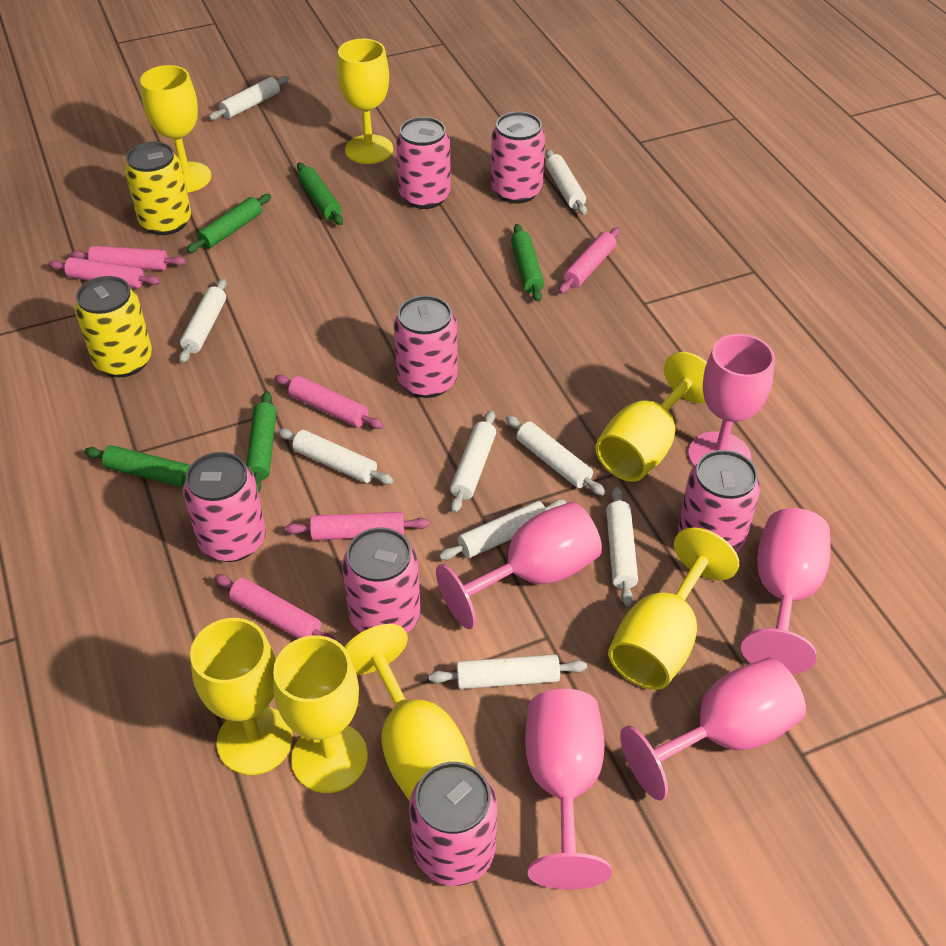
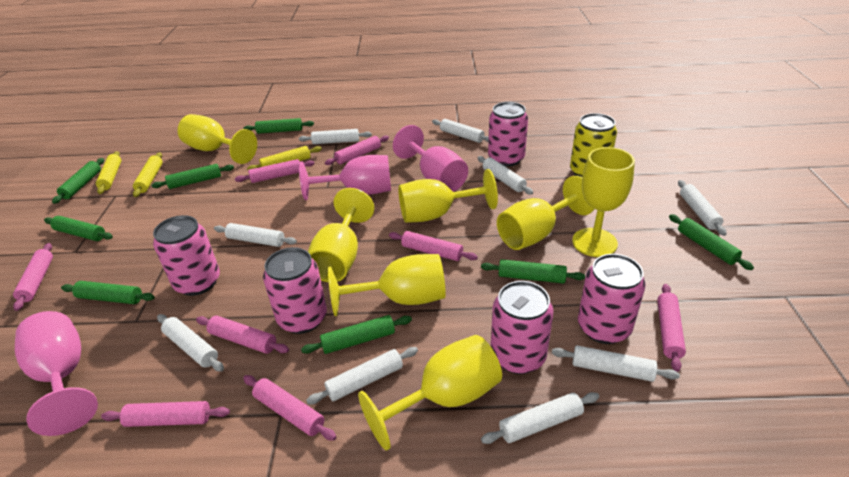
green rolling pin: [84,445,190,487] [187,194,271,253] [246,391,276,492] [297,163,343,225] [511,224,544,302] = 5 -> [44,216,113,241] [52,158,104,204] [61,281,155,304] [151,164,234,189] [243,118,314,134] [301,315,412,354] [481,259,585,284] [669,214,754,270] = 8
pink can: [183,452,266,562] [342,527,421,633] [394,295,458,398] [396,117,451,209] [409,762,497,886] [491,112,545,204] [678,450,760,553] = 7 -> [153,215,220,296] [263,247,327,334] [488,102,528,167] [491,281,553,374] [578,254,646,344] = 5
pink goblet: [436,502,602,629] [525,689,612,890] [620,658,806,800] [688,334,775,466] [741,508,831,674] = 5 -> [15,311,98,436] [299,155,391,200] [393,125,468,192] = 3
pink rolling pin: [49,257,160,288] [70,246,186,270] [214,574,337,641] [274,375,384,429] [285,512,430,540] [559,227,620,294] = 6 -> [13,243,53,311] [101,401,230,427] [196,316,289,354] [235,159,315,183] [243,375,336,441] [325,135,389,165] [389,231,478,261] [657,284,686,372] = 8
yellow can: [75,276,152,377] [125,142,191,235] = 2 -> [570,113,617,177] = 1
yellow rolling pin: none = 0 -> [96,151,121,194] [133,152,163,197] [247,146,322,170] = 3

